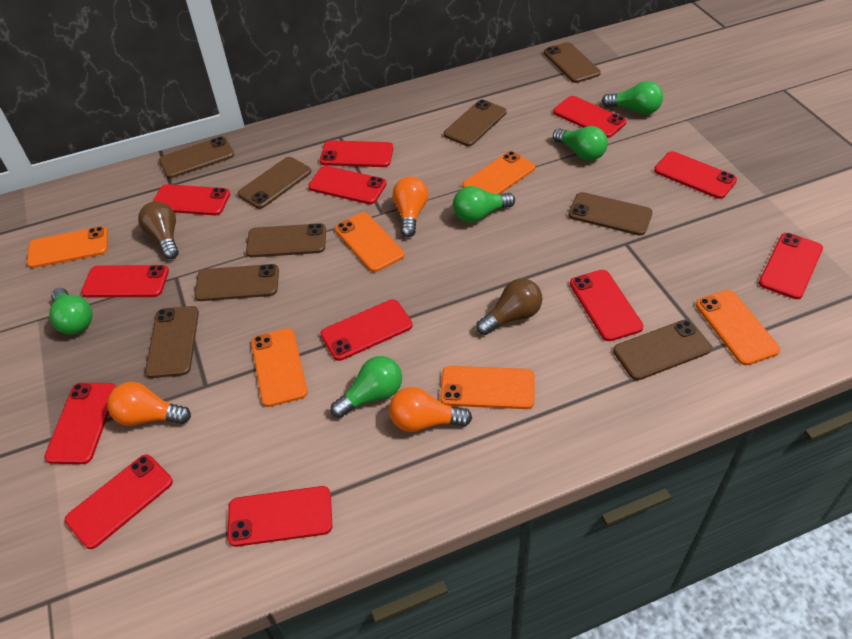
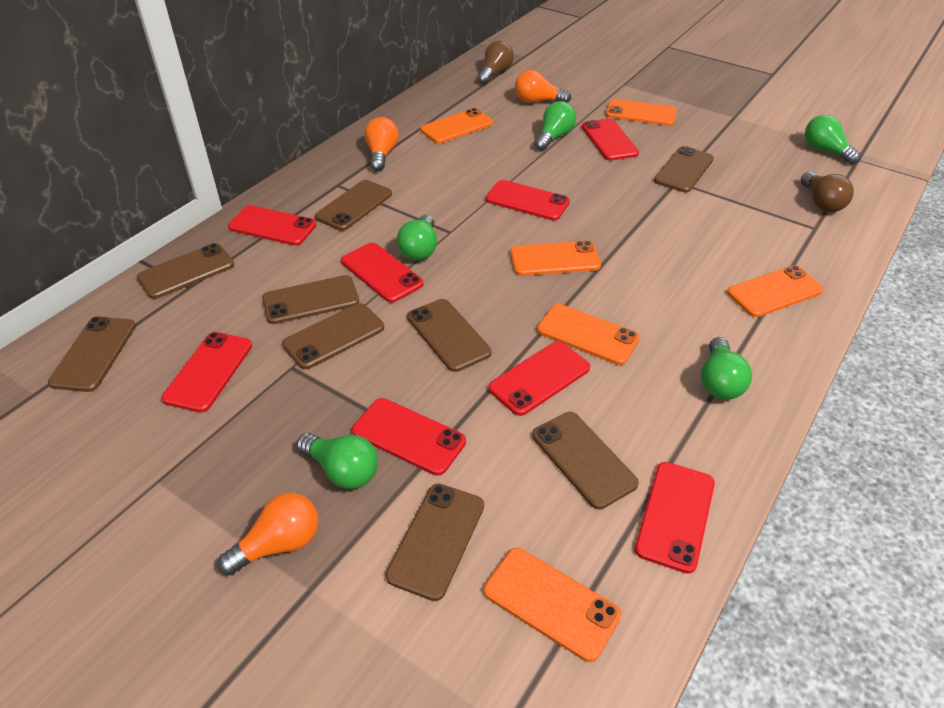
red phone: [44,383,116,464] [65,455,173,549] [81,265,169,297] [153,184,230,215] [227,486,332,547] [308,166,387,204] [320,140,393,167] [320,299,413,361] [553,96,626,138] [570,270,644,341] [654,151,737,199] [759,233,823,299] = 12 -> [161,332,252,413] [228,205,316,246] [341,243,423,303] [352,398,466,476] [486,180,570,221] [488,341,590,416] [582,118,639,161] [635,462,715,574] = 8

